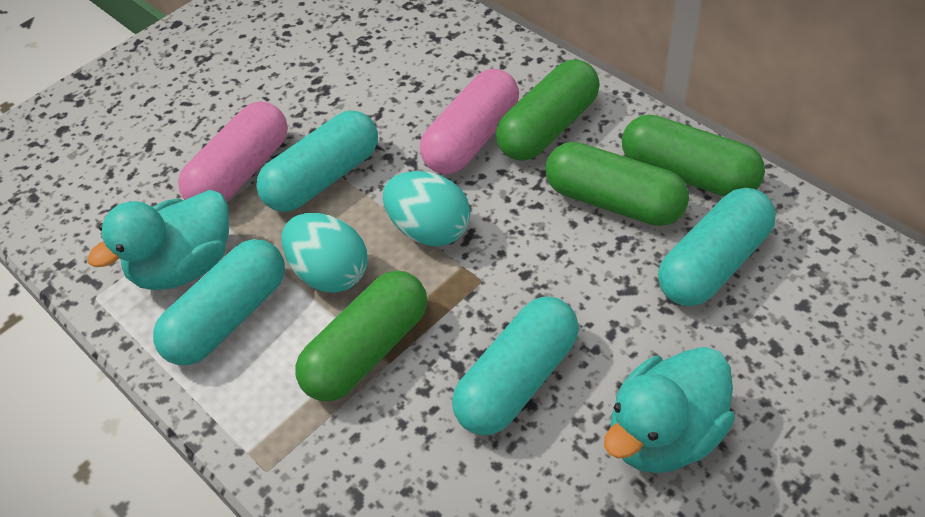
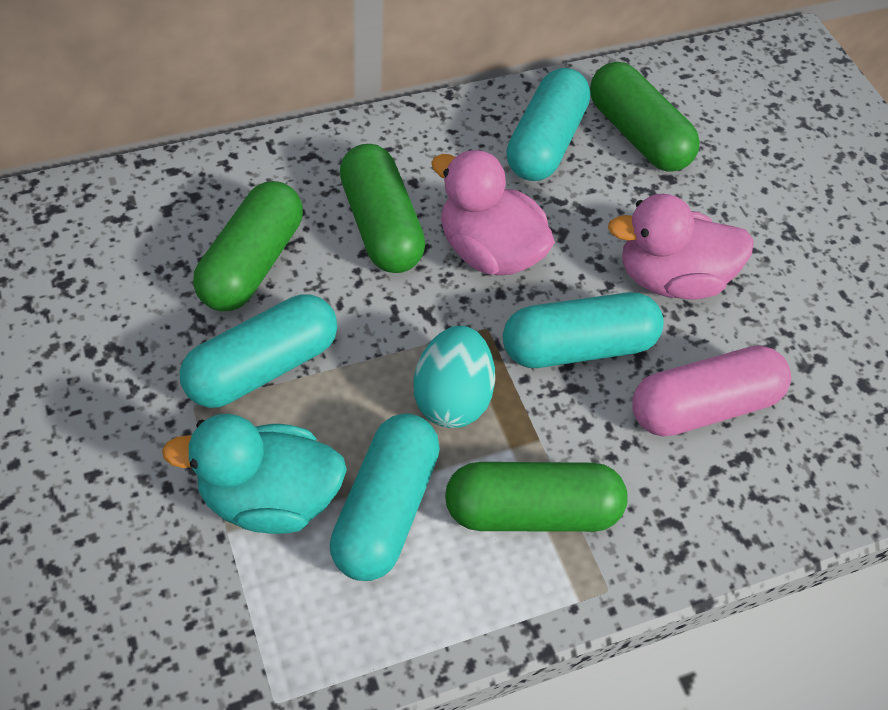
pink capsule: [178,102,288,202] [420,69,519,174] = 2 -> [632,345,791,436] = 1
pink duck: none = 0 -> [431,149,555,275] [608,194,754,300] = 2
turquoise duck: [87,190,229,290] [604,347,735,473] = 2 -> [162,414,347,534] = 1
turquoise egg: [282,213,368,293] [383,171,470,246] = 2 -> [413,326,495,428] = 1

